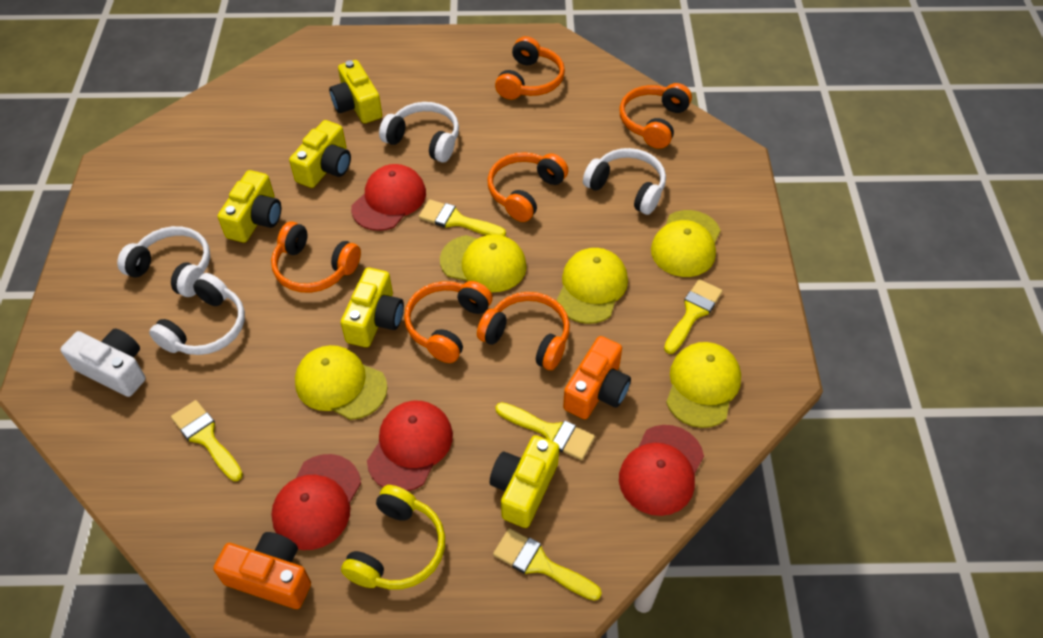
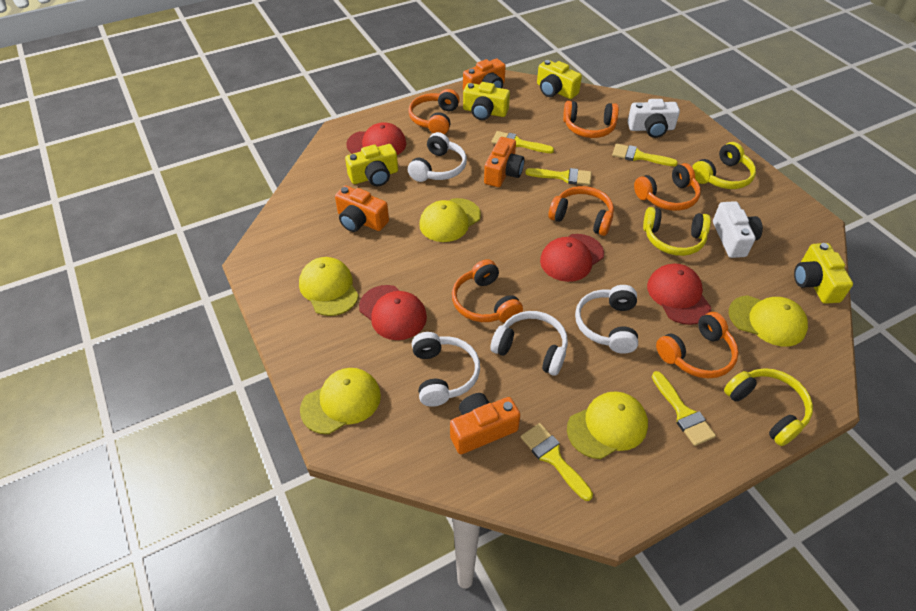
orange camera: [213,532,311,609] [563,336,631,419] = 2 -> [335,186,389,232] [450,393,520,454] [463,59,506,91] [484,137,525,187] = 4
white camera: [60,328,146,397] = 1 -> [627,99,680,138] [713,201,763,258] = 2
yellow camera: [218,170,281,242] [289,120,351,188] [329,60,382,123] [341,268,404,347] [490,435,559,528] = 5 -> [345,144,398,186] [463,82,510,120] [537,60,582,99] [794,243,853,304] = 4
yellow headphones: [341,485,445,590] = 1 -> [643,207,711,256] [692,142,756,189] [724,368,813,446] = 3

